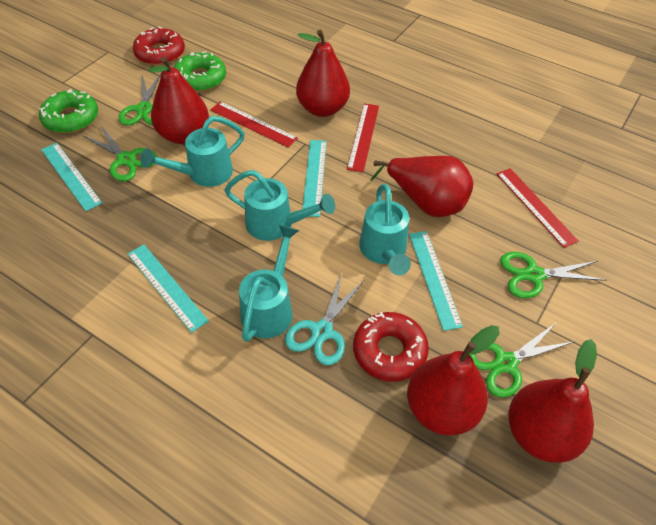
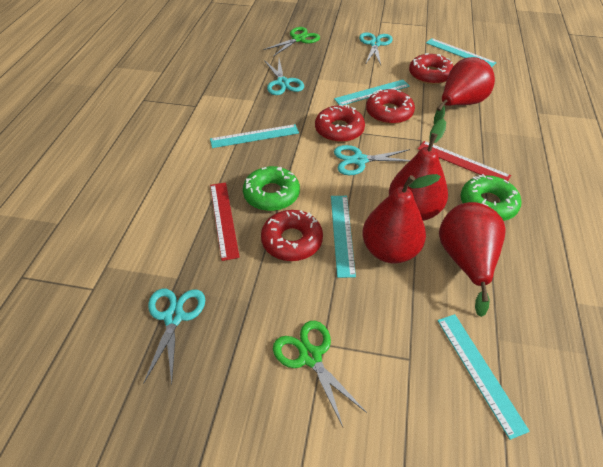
green scissors: [82,125,158,182] [119,73,161,125] [469,322,574,398] [500,252,607,298] = 4 -> [263,27,320,57] [273,321,367,427] = 2
red donut: [133,27,185,65] [353,312,429,382] = 2 -> [261,210,323,261] [315,105,365,142] [366,89,415,124] [409,53,453,85] = 4
red pear: [148,57,209,144] [296,29,350,117] [370,156,474,217] [407,325,499,435] [508,339,597,463] = 5 -> [362,174,441,263] [389,119,448,221] [434,57,495,124] [439,202,505,317] = 4
red ruler: [210,101,298,148] [347,103,379,172] [497,168,578,248] = 3 -> [210,182,240,261] [418,141,511,181] = 2
turquoise ruler: [41,143,102,211] [128,245,209,333] [303,140,327,217] [409,231,463,331] = 4 -> [210,124,299,148] [331,196,356,278] [334,80,410,105] [426,38,497,68] [437,314,530,440] = 5
turquoise scissors: [285,272,364,365] = 1 -> [143,289,205,385] [264,59,304,95] [334,145,410,175] [359,32,393,65] = 4
turquoise watering can: [140,116,245,187] [225,170,335,241] [239,225,299,342] [359,184,411,275] = 4 -> none = 0

